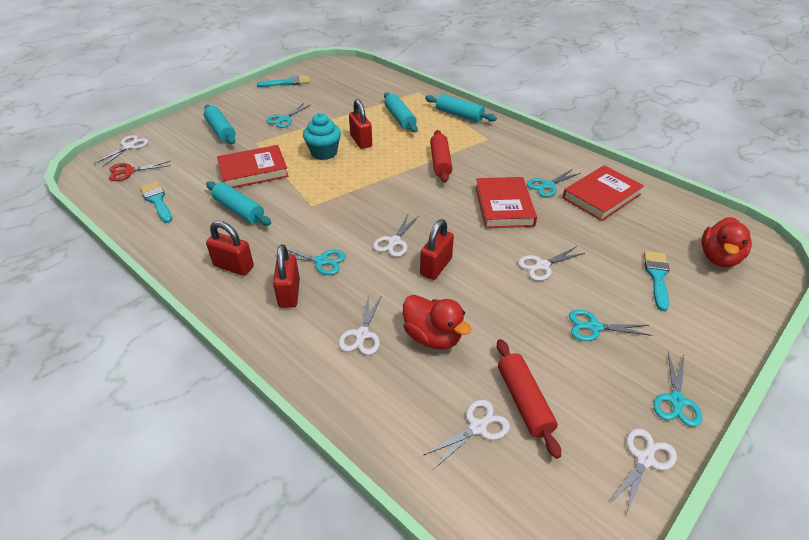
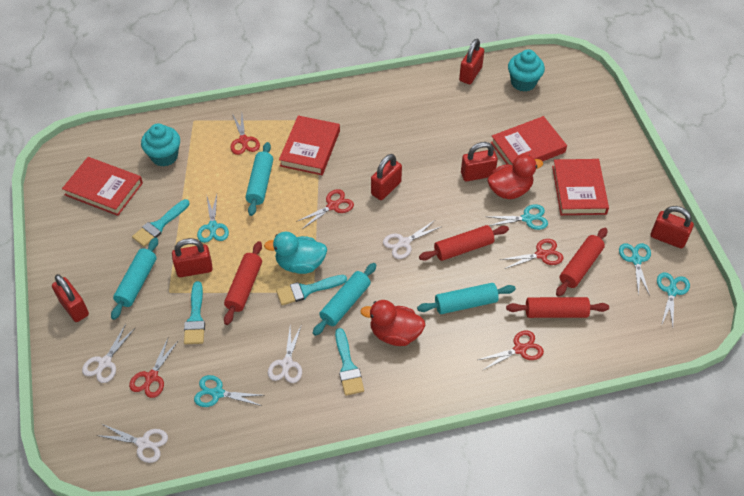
red book: [217,145,289,188] [475,177,537,228] [562,165,644,221] = 3 -> [62,157,143,216] [279,115,340,175] [491,116,567,166] [552,159,609,215] = 4
red padlock: [206,221,254,276] [273,244,300,308] [349,99,372,149] [420,219,454,280] = 4 -> [52,274,89,322] [172,238,213,277] [371,154,402,200] [459,39,484,84] [461,142,498,181] [651,206,694,249] = 6
red rolling pin: [430,130,452,183] [497,339,561,459] = 2 -> [224,241,262,325] [419,225,509,261] [506,297,609,318] [556,228,607,297] = 4
red scissors: [109,161,171,181] = 1 -> [129,338,179,398] [231,114,260,155] [296,189,354,229] [478,331,544,370] [500,239,563,269] = 5
turquoise brush: [140,181,172,223] [257,75,310,87] [644,251,669,311] = 3 -> [132,199,190,247] [184,281,205,344] [276,275,347,305] [335,328,364,396] = 4
turquoise cupcake: [303,113,341,160] = 1 -> [141,124,180,167] [508,49,545,92] = 2
turquoise duck: none = 0 -> [264,232,327,274] = 1
white scissors: [95,135,148,167] [338,295,382,355] [373,213,419,257] [424,400,510,469] [518,246,585,281] [609,428,677,516] = 6 -> [82,324,135,383] [96,424,168,463] [268,324,302,383] [383,220,441,259] = 4

